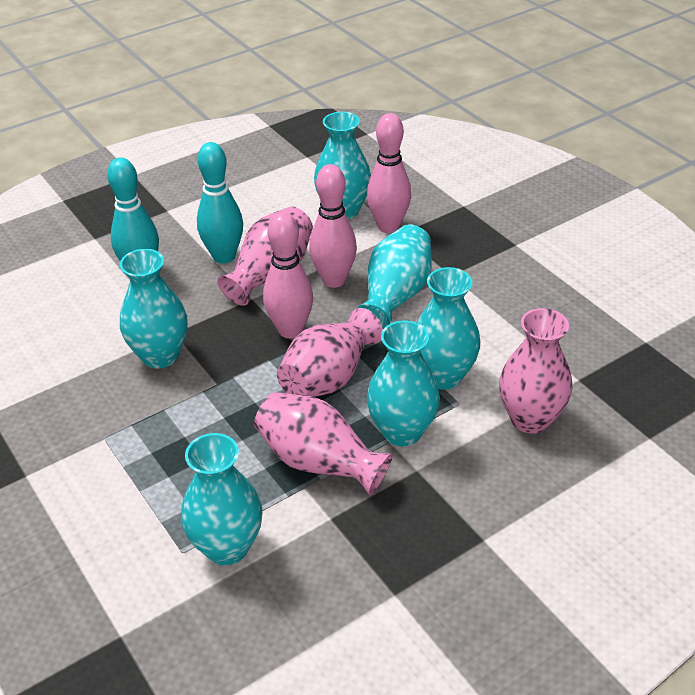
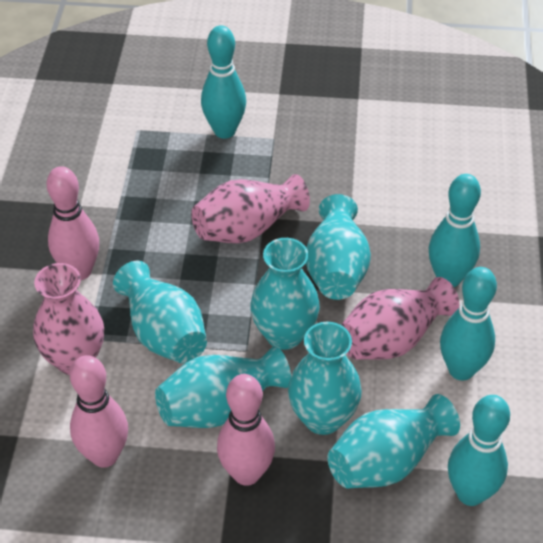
pink vase: [217,207,313,306] [254,392,393,495] [277,308,383,397] [499,308,572,434] = 4 -> [33,263,104,375] [191,174,310,243] [341,277,459,360] = 3
turquoise bowling pin: [107,157,159,261] [197,142,243,264] = 2 -> [201,25,246,139] [429,174,481,287] [440,267,497,381] [448,395,510,506] = 4

